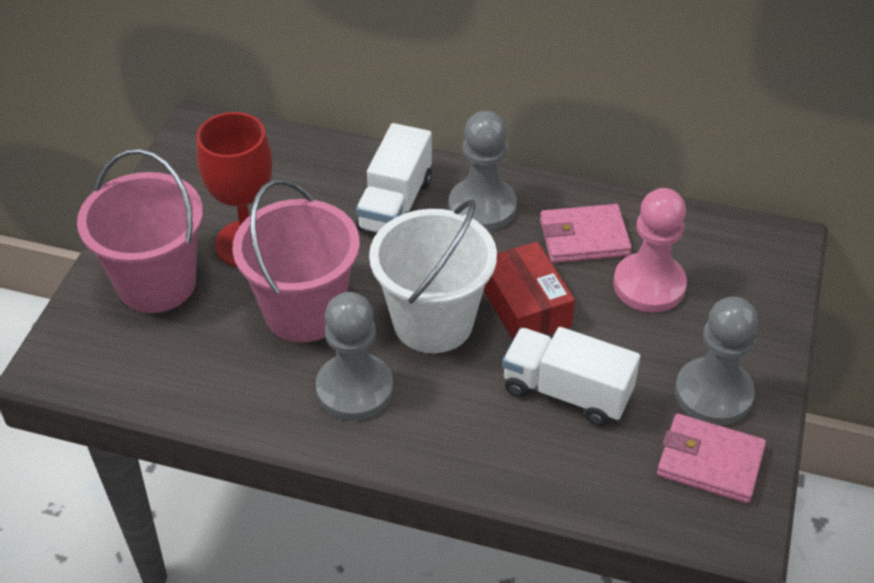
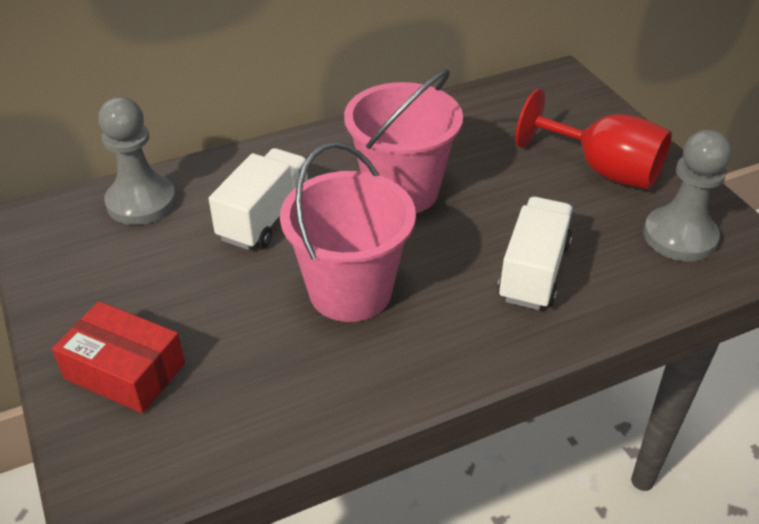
grey pawn: [316,292,393,421] [449,111,517,231] [675,297,758,426] = 3 -> [98,97,176,225] [643,130,731,262] = 2
pink pawn: [613,188,687,313] = 1 -> none = 0
pink wallet: [540,204,632,263] [657,413,766,504] = 2 -> none = 0
white bucket: [369,200,497,353] = 1 -> none = 0

